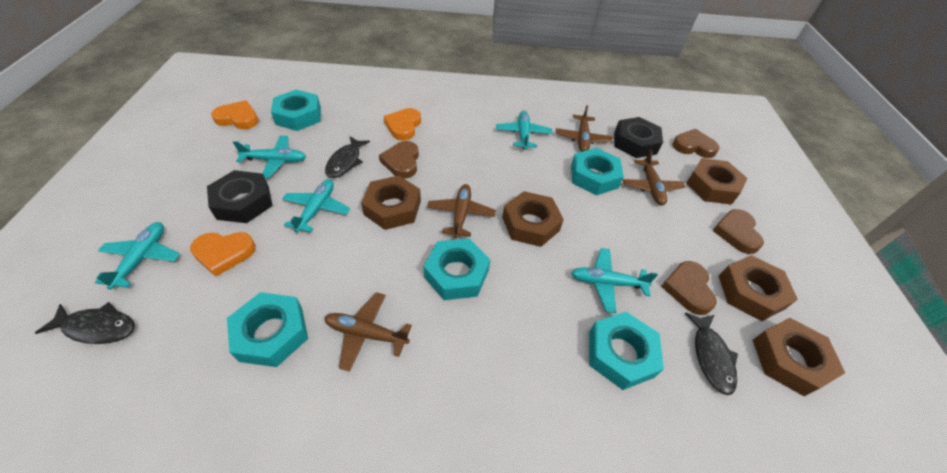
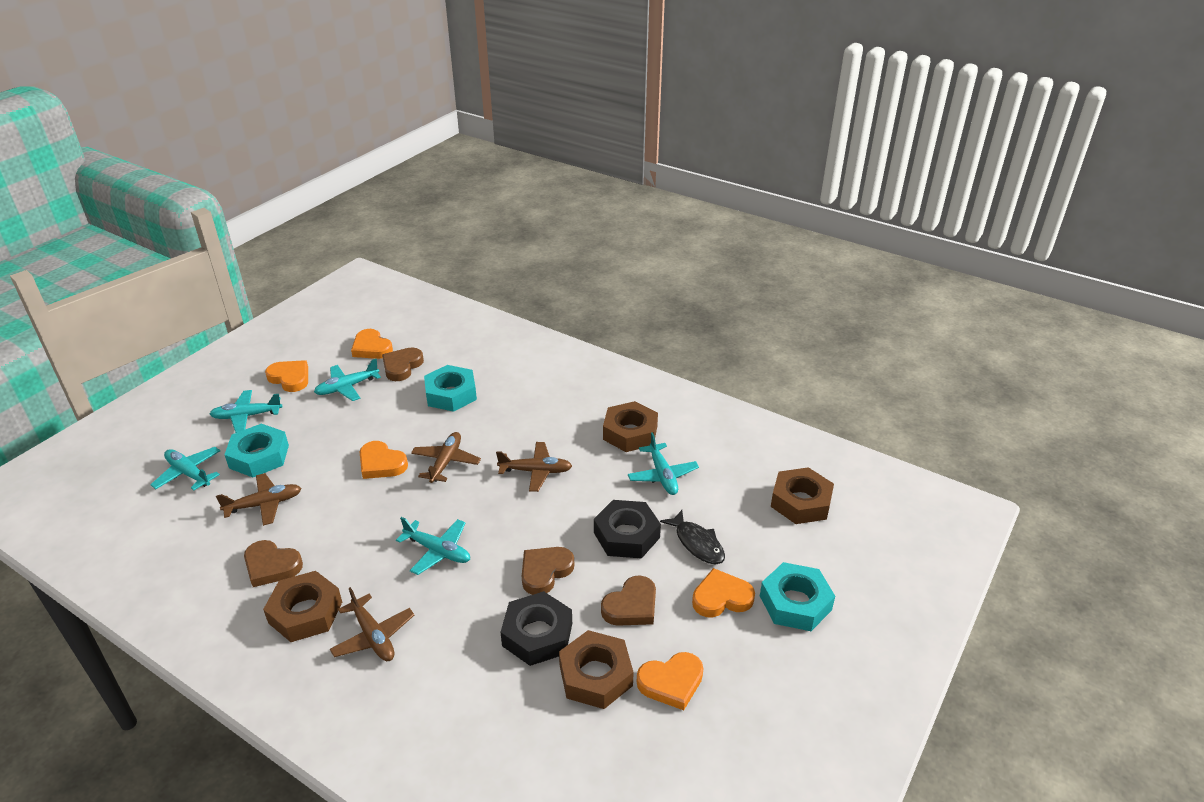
black fish: [35,302,135,344] [325,136,370,178] [685,313,738,395] = 3 -> [660,510,725,564] = 1
brown nut: [361,175,421,230] [502,191,564,247] [686,158,748,205] [718,255,798,321] [753,318,845,396] = 5 -> [263,571,342,642] [559,630,634,709] [603,401,658,452] [771,467,834,524] = 4
orange heart: [190,232,256,277] [211,100,259,129] [384,108,421,140] = 3 -> [265,360,308,392] [351,329,393,359] [360,441,408,479] [637,652,704,710] [692,568,755,617] = 5
turquoise nut: [227,292,308,367] [271,90,321,131] [423,238,491,300] [571,148,624,195] [589,312,664,390] = 5 -> [224,424,289,477] [424,365,477,412] [760,562,835,631] = 3

